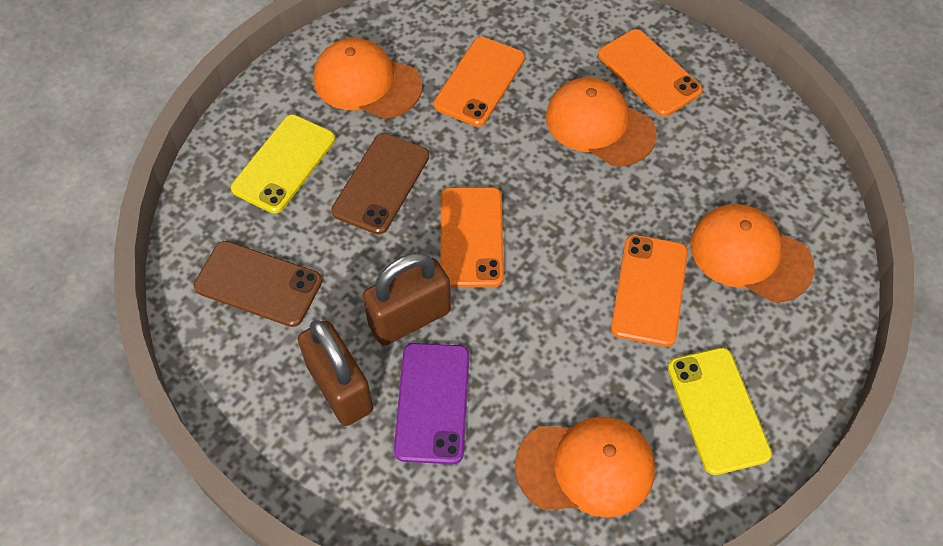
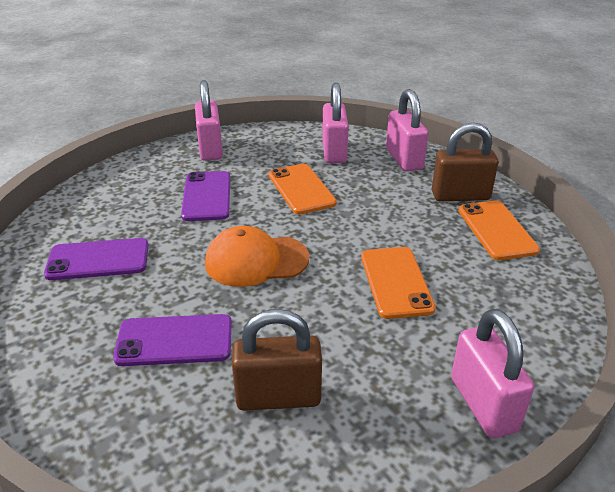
brown phone: [194,241,322,327] [331,133,429,235] = 2 -> none = 0
orange cap: [313,38,422,119] [515,417,655,518] [546,77,657,166] [690,204,814,302] = 4 -> [205,226,309,287] = 1
orange phone: [434,37,525,127] [440,187,504,287] [598,29,703,116] [611,235,688,347] = 4 -> [269,164,337,214] [361,247,436,319] [459,201,540,260] = 3
pink padlock: none = 0 -> [195,80,223,161] [322,83,349,163] [386,89,428,172] [451,309,534,438] = 4
purple phone: [394,343,470,464] = 1 -> [44,238,149,280] [113,314,232,366] [181,171,230,221] = 3
yellow phone: [231,115,335,214] [668,348,772,475] = 2 -> none = 0

